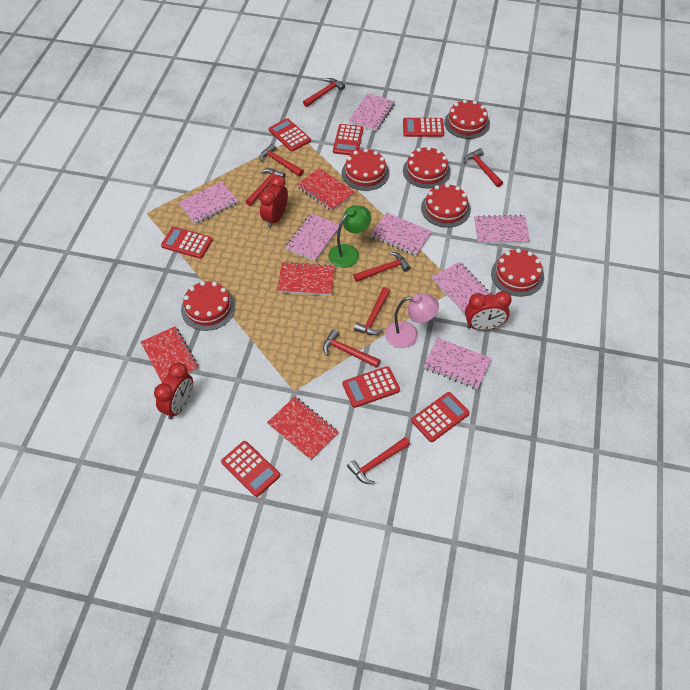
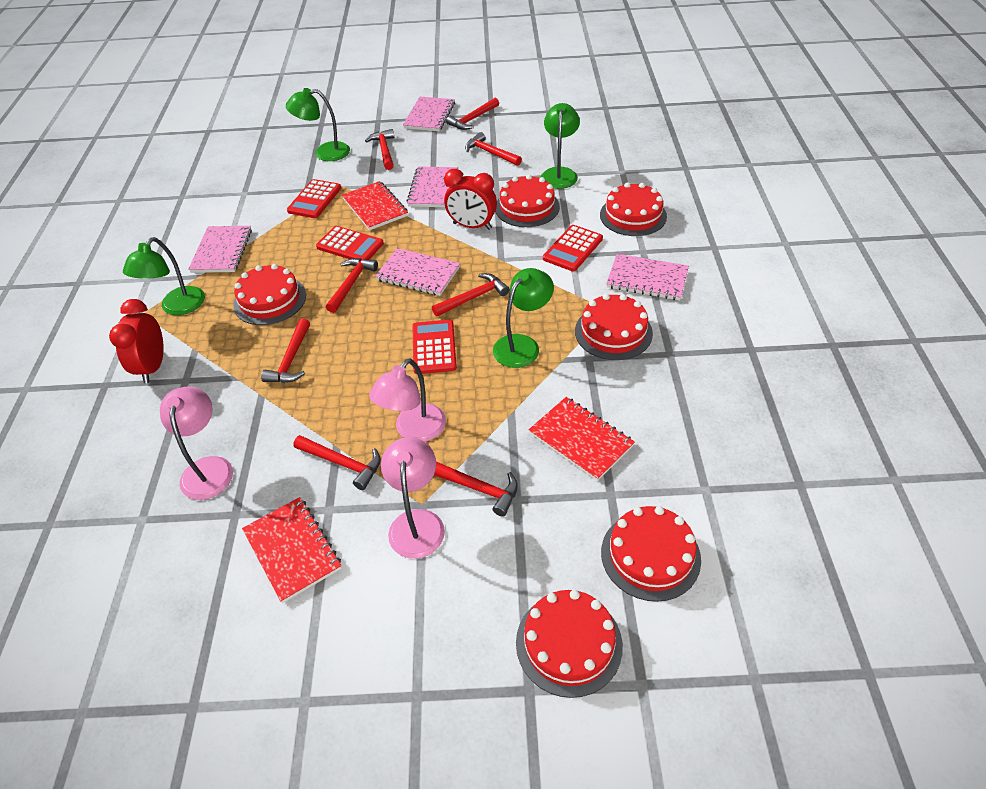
green lamp: [328,205,371,268] = 1 -> [123,237,205,315] [286,88,350,161] [493,268,554,368] [541,103,580,189] = 4
pink lamp: [385,293,439,348] = 1 -> [160,387,233,500] [369,358,446,442] [381,437,445,559] = 3
pink notebook: [178,182,238,224] [285,213,339,262] [349,93,395,131] [370,212,432,256] [423,338,491,389] [432,262,492,314] [474,215,530,244] = 7 -> [188,226,252,273] [375,248,460,296] [403,97,455,131] [406,167,458,207] [606,254,689,300] = 5
red calculator: [161,227,213,259] [221,441,280,497] [269,118,311,151] [333,124,363,155] [342,366,400,408] [403,118,444,137] [411,392,470,442] = 7 -> [287,179,341,218] [316,226,384,260] [412,320,457,374] [543,225,603,271] = 4
red clock: [154,362,193,420] [260,175,288,228] [465,291,512,330] = 3 -> [109,299,164,383] [444,169,497,230] = 2
red notebook: [141,326,199,382] [267,397,339,460] [277,262,335,296] [297,168,355,211] = 4 -> [242,497,342,603] [342,181,408,230] [529,397,635,481] = 3

